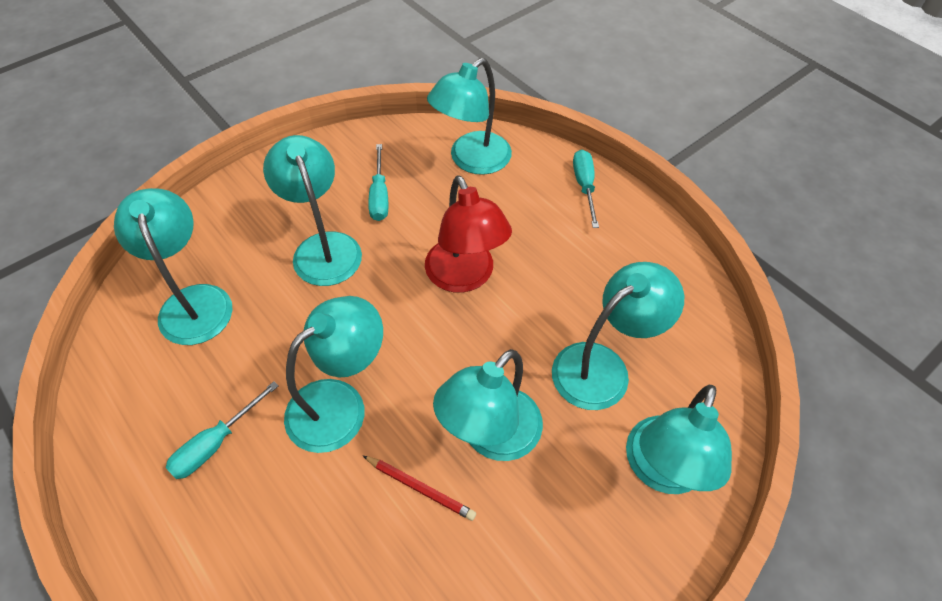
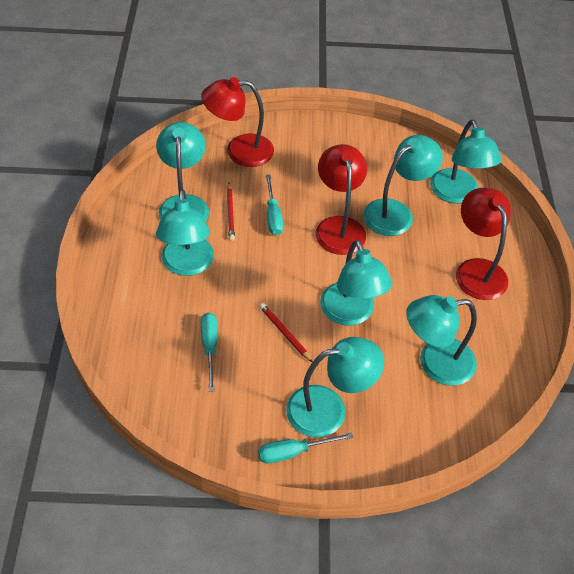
red lamp: [425,175,512,293] = 1 -> [201,77,274,167] [316,144,367,255] [456,188,511,300] = 3
red pencil: [363,456,476,521] = 1 -> [227,183,235,241] [259,303,313,362] = 2

